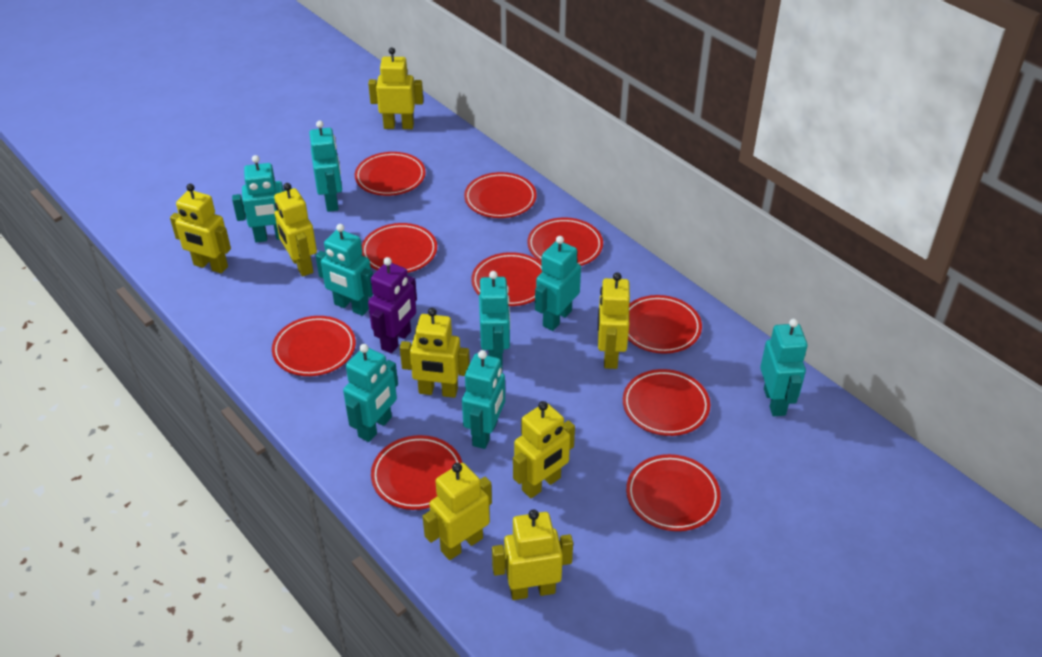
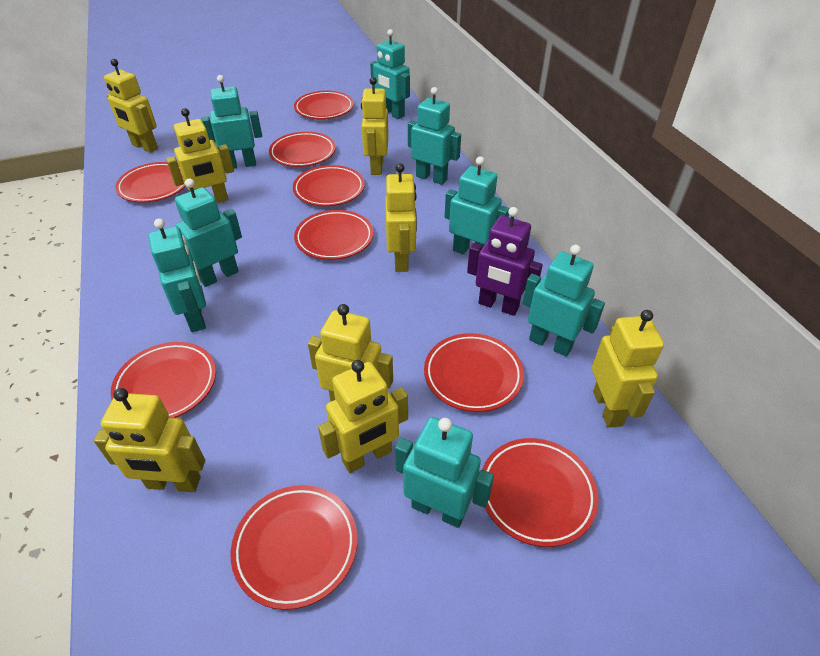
red plate: [272,316,356,376] [355,152,426,196] [362,223,437,273] [371,435,462,510] [464,172,537,218] [471,252,542,306] [527,217,603,266] [623,369,710,436] [626,454,721,531] [628,295,702,354] = 10 -> [111,342,216,418] [115,162,186,203] [231,485,357,610] [269,132,336,167] [293,165,365,206] [294,91,354,119] [294,210,373,260] [424,333,524,412] [482,438,599,547] = 9

